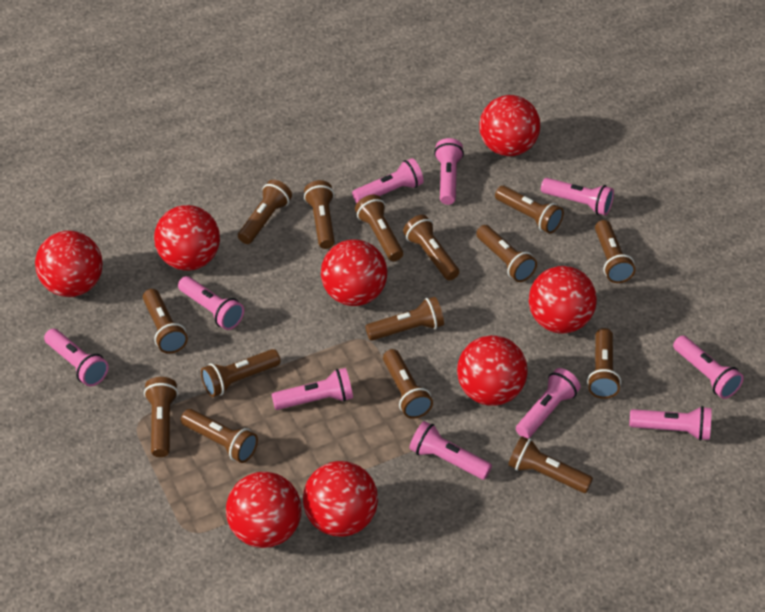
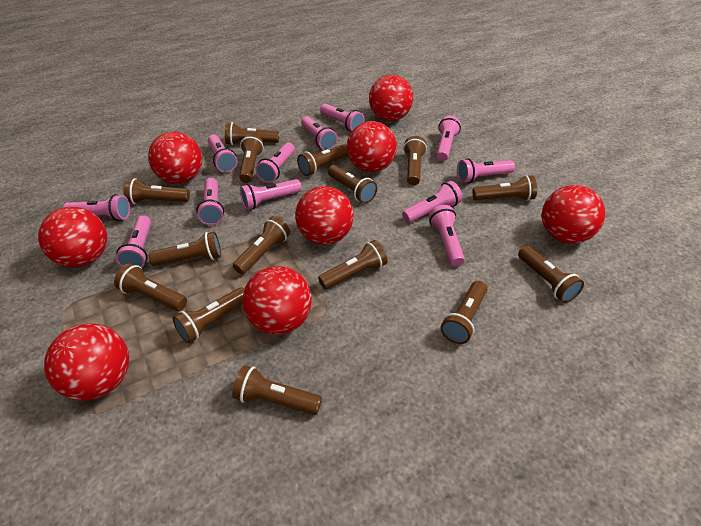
pink flashlight: [44,329,109,386] [178,276,244,330] [271,368,353,410] [352,158,424,203] [409,421,492,480] [434,138,464,205] [516,368,581,439] [541,178,614,215] [629,406,712,441] [673,335,744,399] = 10 -> [63,194,130,221] [116,216,151,268] [196,178,224,225] [208,135,238,173] [240,179,302,210] [255,143,295,183] [301,116,338,150] [320,104,364,132] [402,181,462,223] [429,205,465,266] [436,116,461,161] [457,158,515,183] = 12

